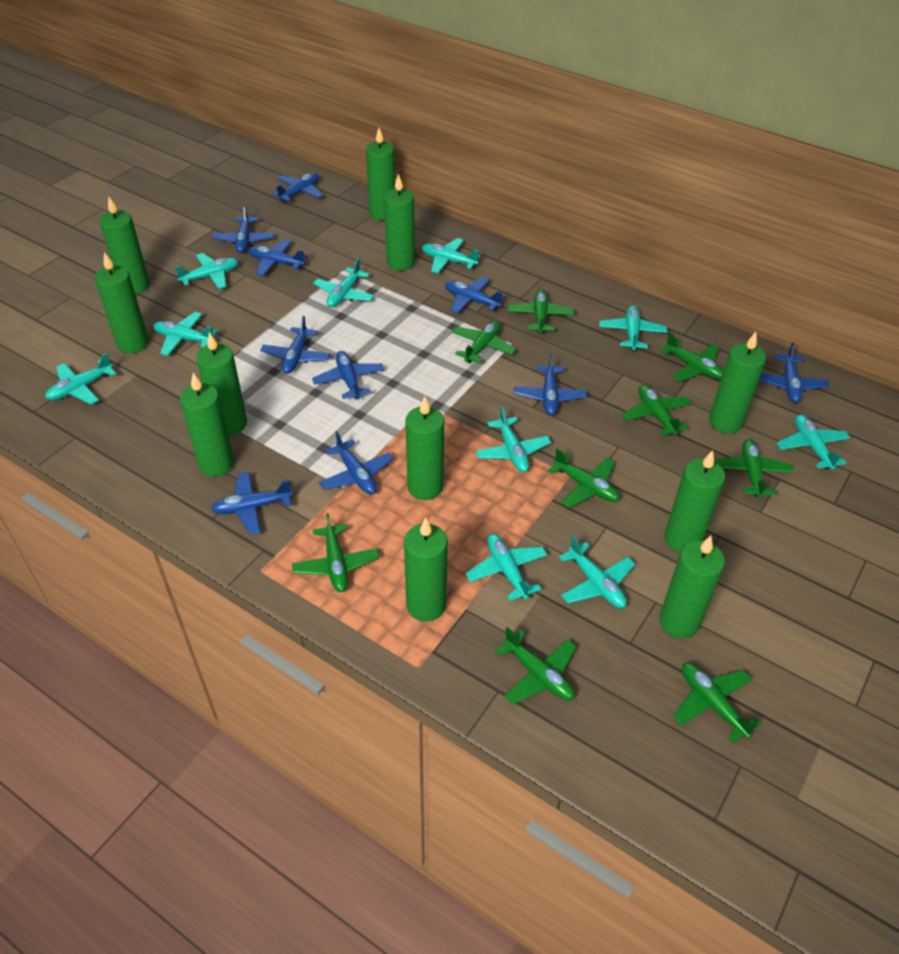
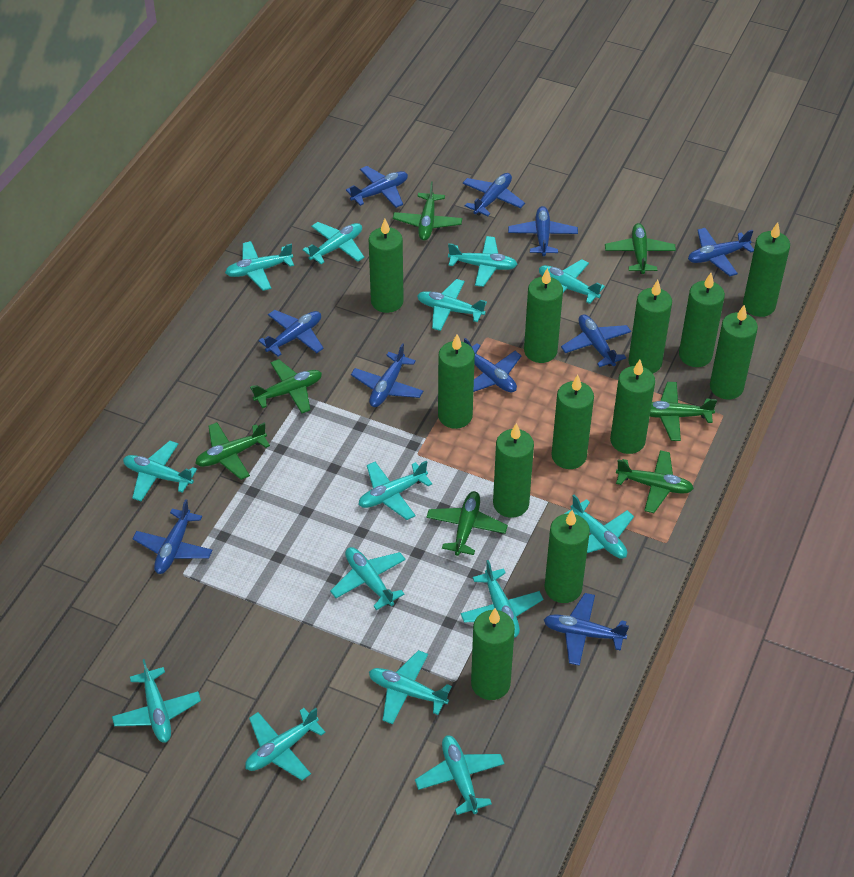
green candle: [95,252,149,353] [100,197,150,295] [180,373,234,477] [196,332,247,435] [366,128,395,221] [384,174,415,271] [404,518,448,622] [405,396,444,500] [659,536,725,638] [664,450,725,553] [709,332,766,434] = 11 -> [369,219,404,313] [438,334,475,429] [471,608,515,700] [493,423,534,518] [524,268,563,363] [545,510,590,603] [552,375,594,469] [610,360,655,454] [628,280,672,374] [679,273,725,367] [710,305,758,399] [743,222,790,317] = 12
green plane: [292,513,379,592] [451,321,516,364] [495,627,576,704] [508,289,574,334] [548,448,620,508] [622,385,691,436] [660,332,723,382] [673,663,761,743] [714,439,794,498] = 9 -> [195,422,270,480] [250,359,322,413] [393,181,462,241] [426,491,508,556] [605,223,676,274] [616,450,694,513] [650,382,717,441] = 7
turquoise plane: [45,353,116,405] [153,312,218,356] [175,253,238,289] [313,258,374,307] [422,238,481,273] [465,534,548,601] [475,406,551,472] [559,536,635,608] [599,305,667,351] [777,414,850,470] = 10 -> [112,659,201,743] [123,441,197,501] [225,241,294,291] [245,708,326,780] [302,222,364,264] [330,547,406,610] [358,461,432,520] [369,650,452,724] [415,735,504,815] [417,279,487,331] [448,236,518,287] [460,560,543,637] [539,259,605,304] [564,495,634,559] = 14

